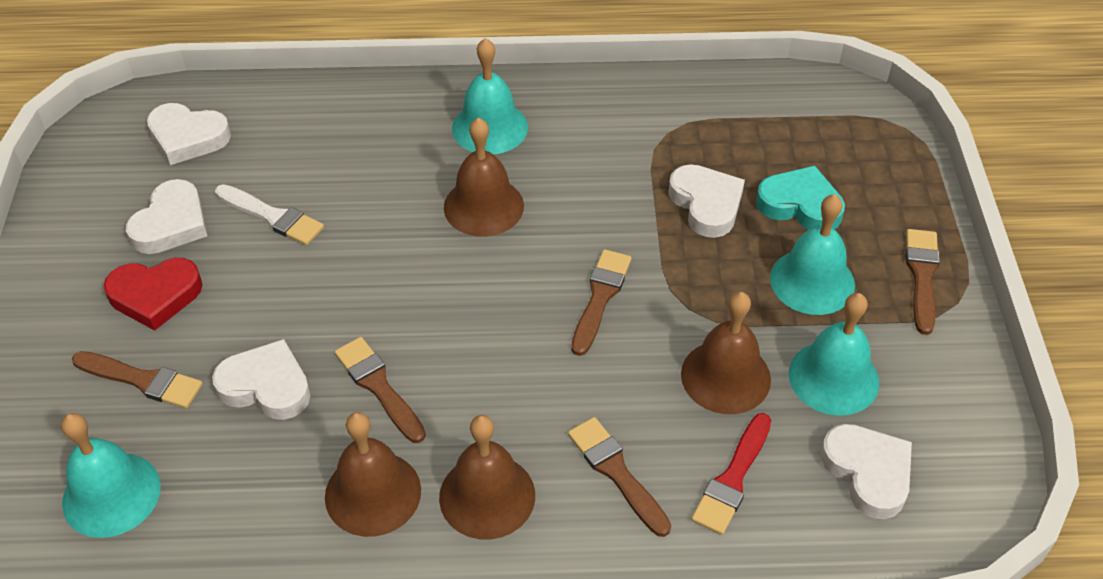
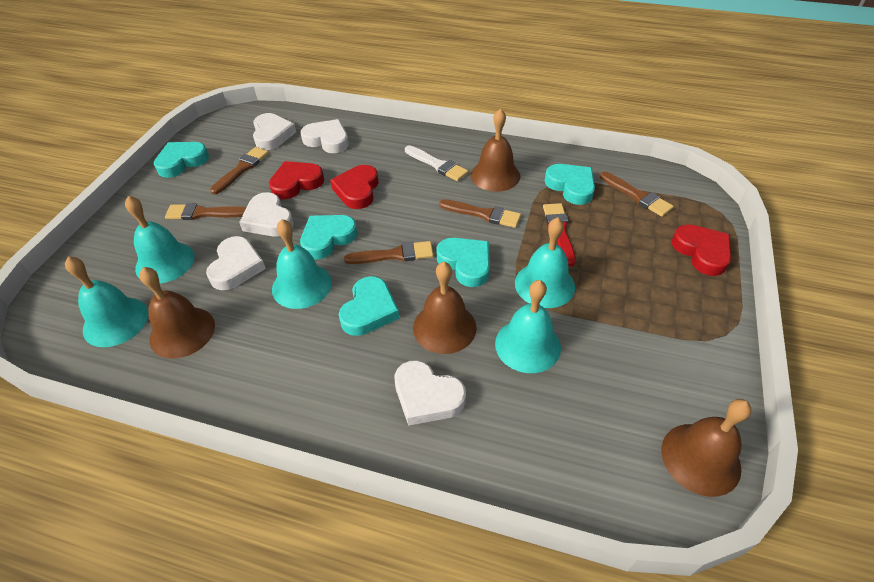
red heart: [104,258,203,331] = 1 -> [269,161,324,199] [330,165,378,209] [672,224,731,276] = 3
turquoise bell: [61,413,161,538] [452,38,528,154] [770,194,855,315] [789,293,879,416] = 4 -> [65,256,148,347] [125,196,195,284] [272,219,332,309] [495,280,561,373] [515,217,575,308] = 5
turquoise heart: [756,166,845,230] = 1 -> [153,142,209,178] [300,215,357,260] [339,276,399,336] [436,238,490,287] [544,164,595,205] = 5

